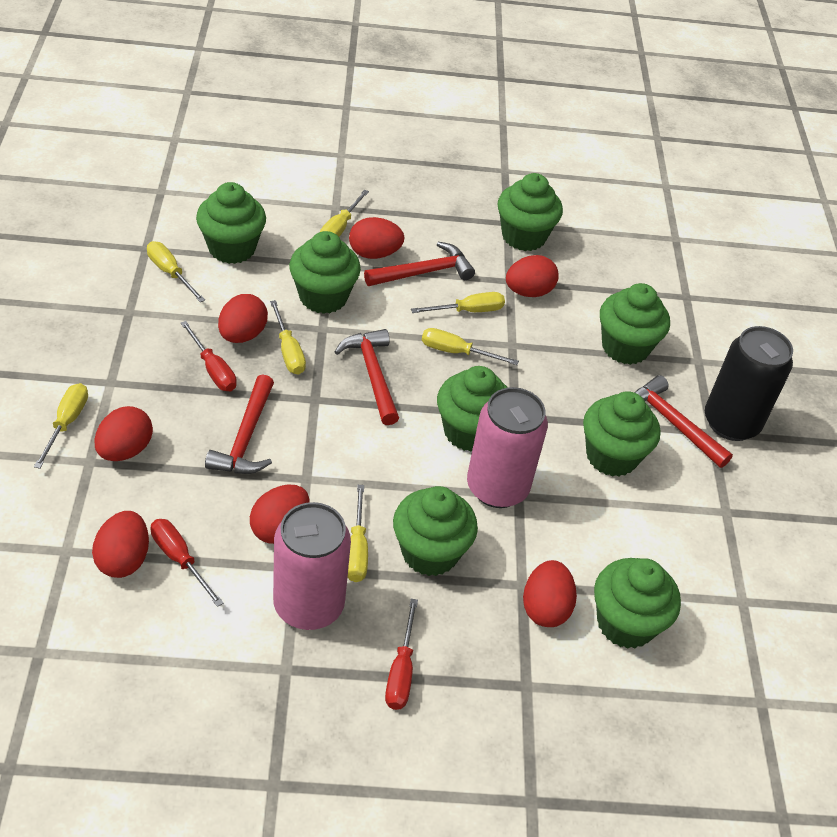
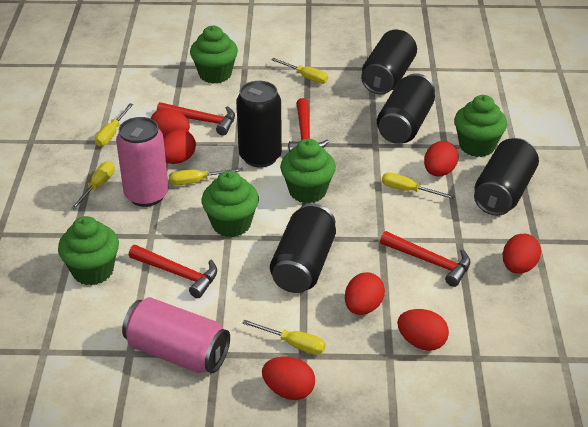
black can: [705,326,793,441] = 1 -> [237,81,282,167] [270,203,336,293] [361,30,417,95] [377,73,435,144] [474,138,539,216] = 5
green cupcake: [196,182,266,264] [289,231,361,314] [393,486,478,576] [437,366,508,452] [498,173,563,251] [583,391,660,477] [594,558,681,649] [600,283,670,365] = 8 -> [58,216,119,285] [190,26,238,84] [202,171,259,237] [280,139,336,203] [454,95,507,157] = 5
red screwdriver: [151,519,223,607] [181,321,237,391] [385,599,418,710] = 3 -> none = 0
yellow screwdriver: [34,383,88,469] [147,241,205,302] [270,300,306,375] [320,190,369,237] [347,485,368,582] [411,292,505,313] [422,328,519,365] = 7 -> [70,161,115,210] [95,103,133,146] [169,168,244,186] [242,320,326,355] [271,58,328,84] [382,172,455,199] = 6

